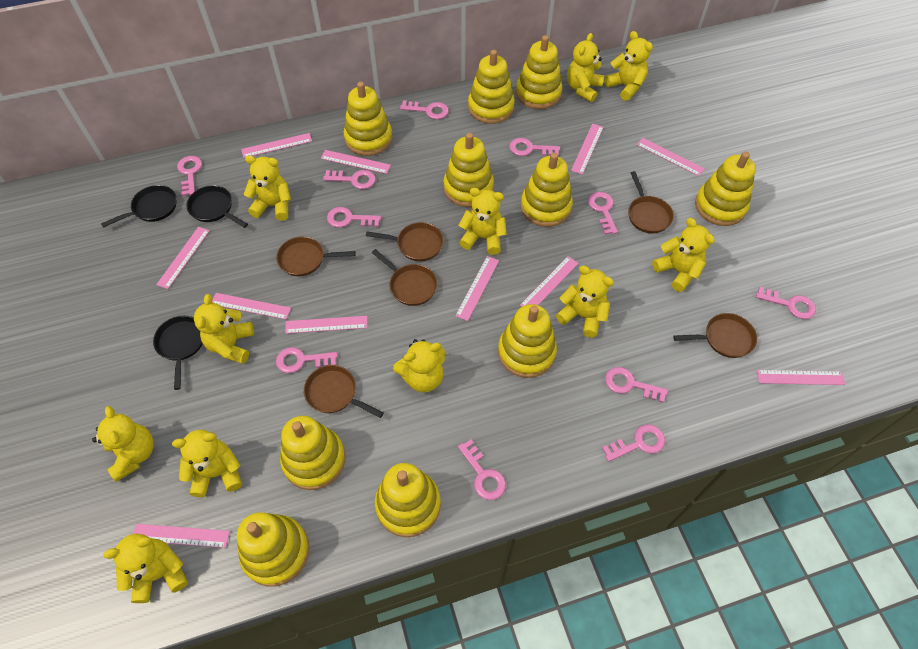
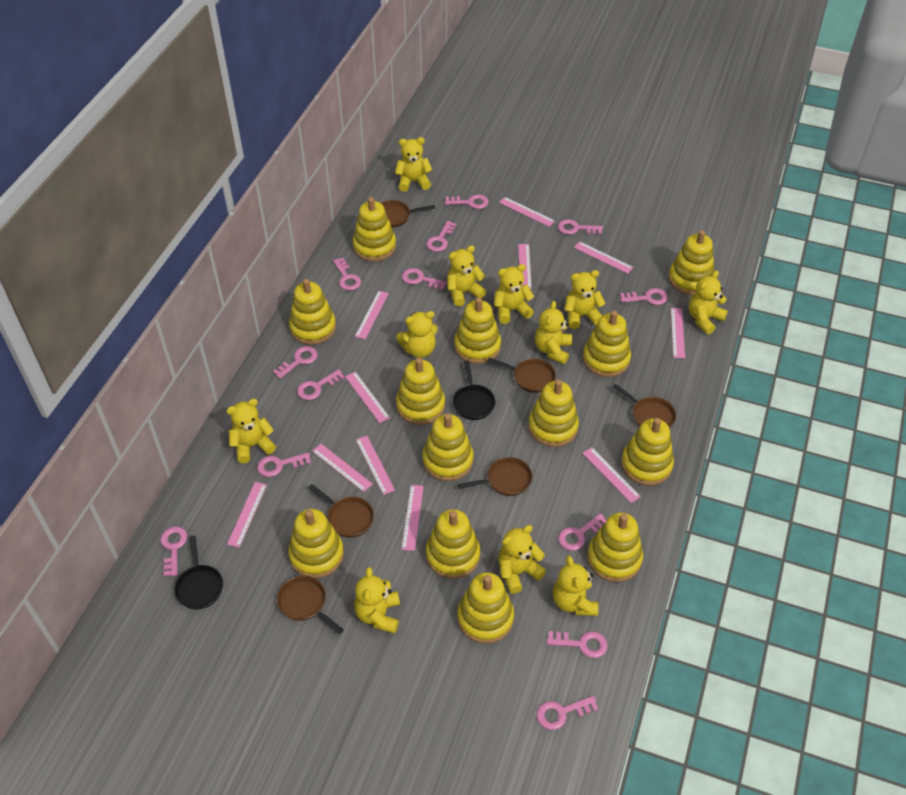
black pan: [101,185,176,228] [153,316,203,390] [186,185,248,228] = 3 -> [174,536,223,609] [453,360,495,420] = 2
pink key: [177,156,202,196] [276,347,337,373] [323,170,376,189] [327,207,381,227] [400,100,449,119] [458,439,506,500] [509,138,560,156] [588,192,618,235] [602,424,665,462] [605,367,668,403] [756,287,816,319] = 11 -> [161,527,187,576] [257,452,311,477] [273,346,318,379] [297,369,345,400] [333,258,361,290] [402,268,447,290] [426,221,457,252] [445,194,489,209] [537,696,599,730] [547,631,608,658] [558,219,603,234] [558,513,607,551] [620,288,667,305] = 13
yellow stacking toy: [237,512,309,586] [280,416,345,490] [344,82,393,156] [375,463,441,537] [444,133,494,207] [468,50,515,124] [498,304,557,378] [516,35,562,109] [521,152,573,227] [695,152,756,226] = 10 -> [288,509,344,578] [289,279,336,345] [352,197,396,261] [396,358,445,425] [422,413,474,481] [426,509,480,579] [454,297,501,364] [457,572,514,644] [528,379,579,447] [583,311,631,377] [587,512,643,582] [621,418,674,485] [669,230,714,295] = 13

